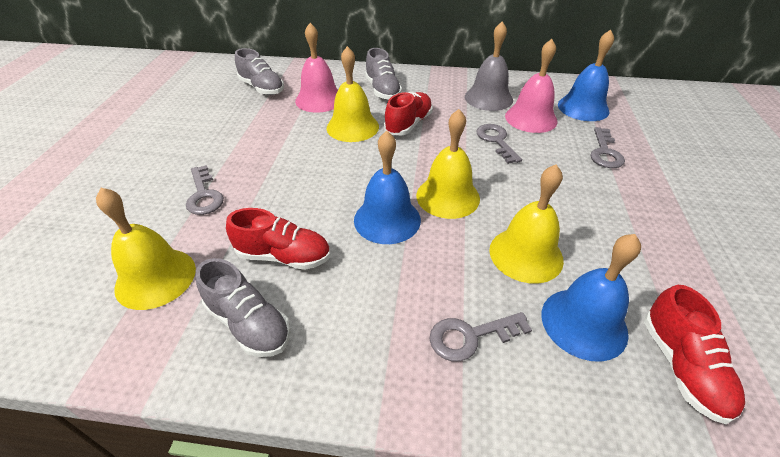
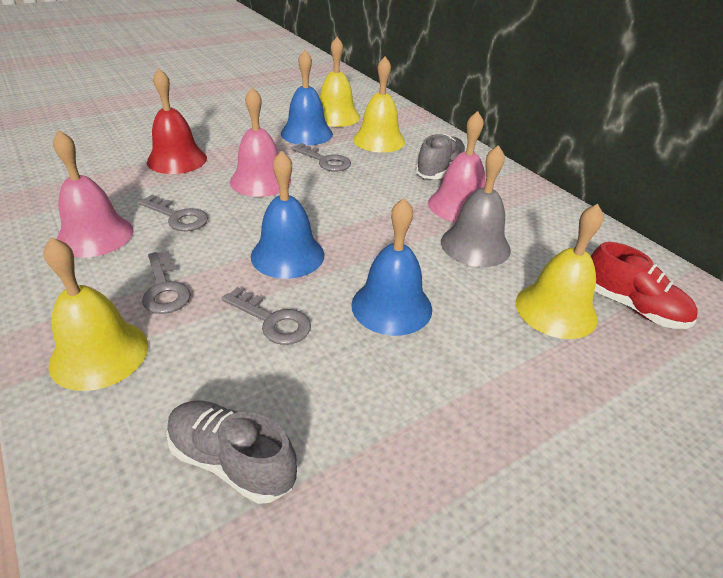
grey shoe: [196,258,291,357] [235,48,284,95] [365,48,402,100] = 3 -> [166,401,297,504] [415,134,466,179] = 2
pink bell: [295,23,338,113] [505,39,558,133] = 2 -> [53,130,133,258] [230,87,291,197] [428,111,485,222] = 3
red bell: none = 0 -> [147,68,207,174] = 1
red shoe: [226,208,330,270] [384,92,433,135] [644,285,745,424] = 3 -> [591,242,698,329] = 1

